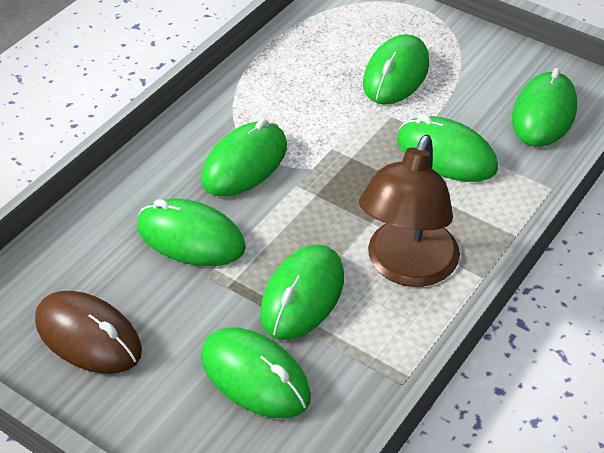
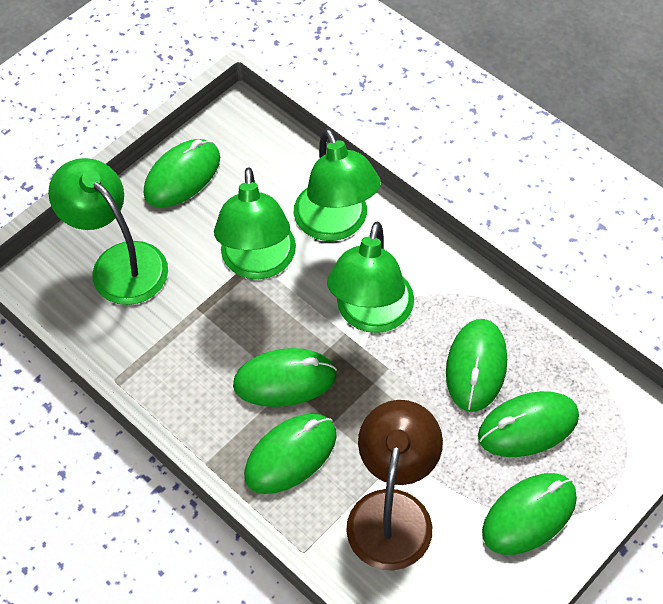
brown mouse: [35,291,142,374] = 1 -> none = 0
green lamp: none = 0 -> [48,158,168,305] [214,167,296,279] [294,128,381,241] [327,222,414,333] = 4
green mouse: [137,199,246,266] [201,119,287,196] [201,327,311,418] [260,244,344,340] [363,34,429,105] [397,115,498,182] [512,68,577,147] = 7 -> [144,139,220,207] [233,348,337,407] [244,414,337,494] [446,319,507,412] [478,391,579,457] [482,473,577,555] = 6

